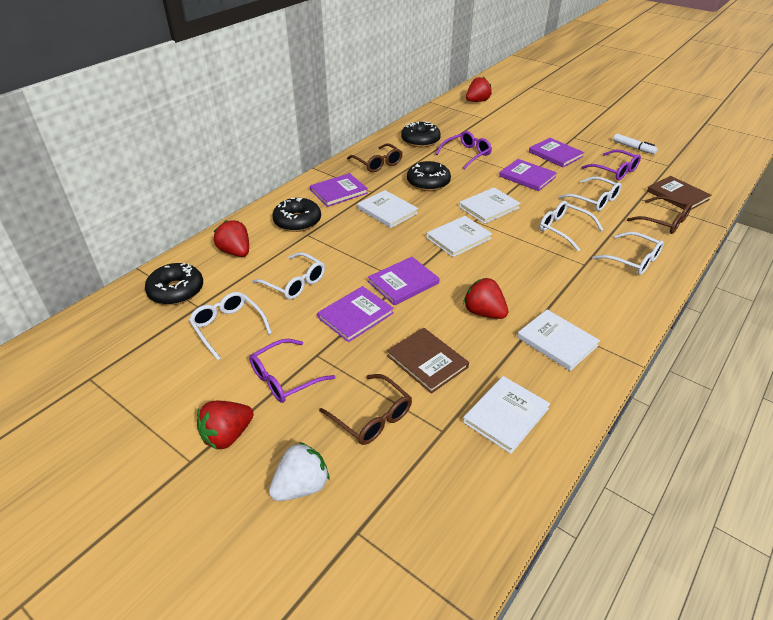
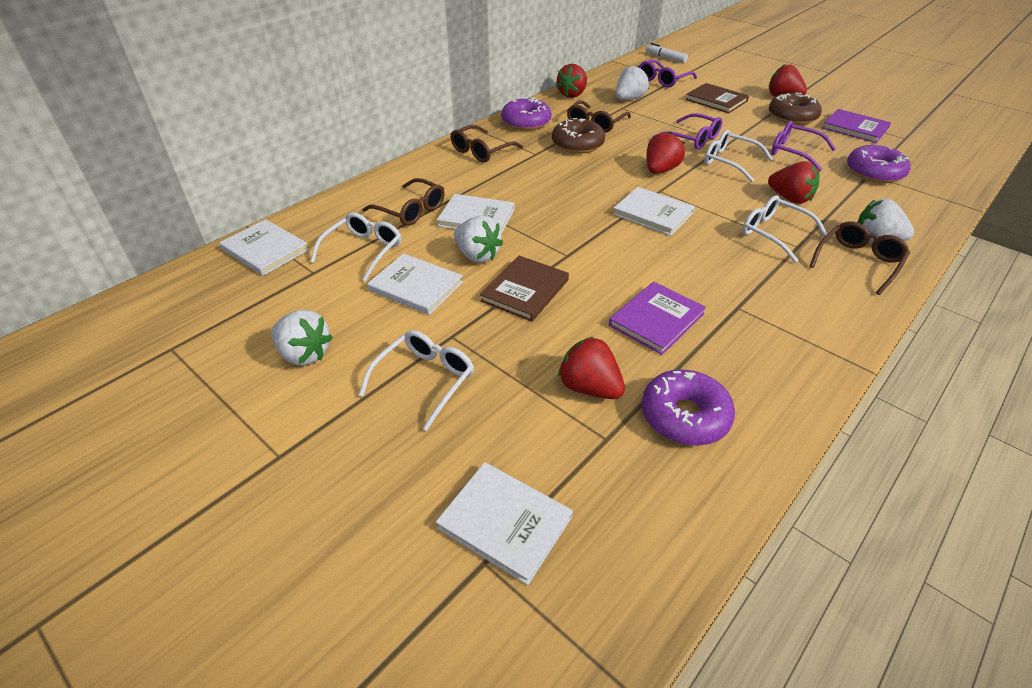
black donut: [145,263,203,305] [272,198,321,232] [401,121,441,147] [407,161,451,191] = 4 -> none = 0
brown donut: none = 0 -> [552,118,605,154] [769,92,822,125] = 2
brown glasses: [319,374,412,445] [347,143,403,172] [627,196,692,234] = 3 -> [362,178,445,226] [450,125,523,162] [567,100,631,133] [810,221,910,295] = 4
purple book: [310,173,368,207] [317,286,394,342] [368,257,439,305] [499,159,557,191] [529,138,584,168] = 5 -> [609,282,706,355] [822,109,891,143] = 2
purple donut: none = 0 -> [501,97,551,131] [642,369,735,446] [847,145,910,183] = 3
red strawberry: [197,401,254,449] [214,220,249,257] [463,278,508,319] [466,77,492,102] = 4 -> [556,64,587,98] [558,336,625,399] [647,131,685,174] [768,161,820,204] [769,64,807,97] = 5
white glasses: [189,292,272,360] [252,252,325,299] [539,201,603,251] [559,176,621,211] [592,232,664,275] = 5 -> [310,212,401,282] [359,330,474,431] [704,130,773,182] [742,195,827,263] = 4
white strawberry: [269,442,330,501] = 1 -> [272,310,333,366] [454,215,503,263] [616,65,649,100] [858,199,914,243] = 4

